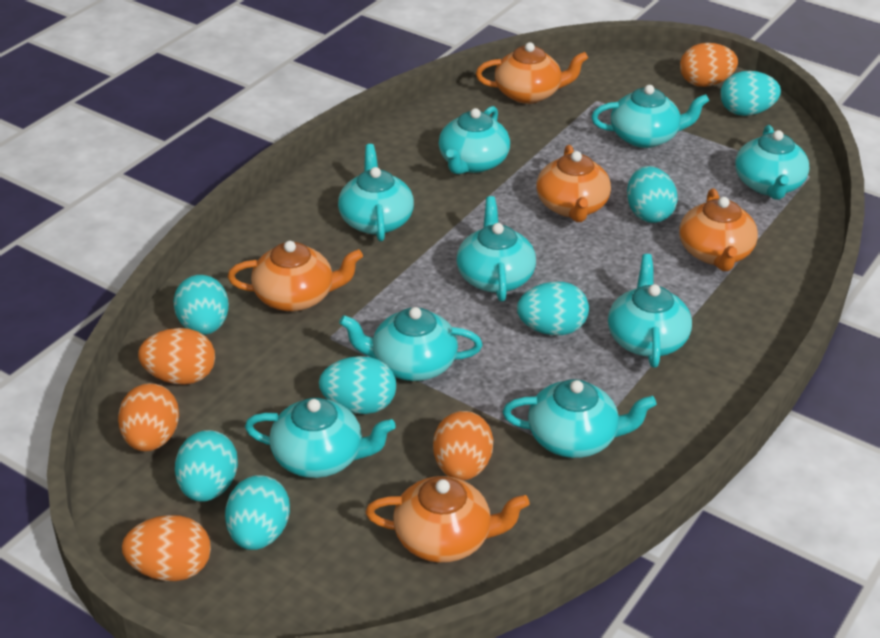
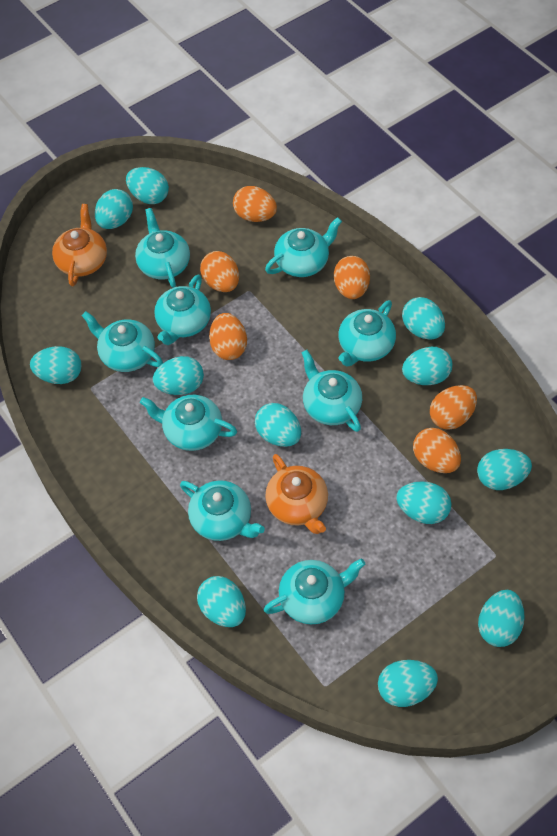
orange egg: [118,383,179,452] [122,515,211,581] [138,328,215,385] [433,411,493,480] [680,43,738,87] = 5 -> [200,251,239,292] [209,313,247,360] [233,186,277,222] [334,256,370,299] [413,428,461,473] [430,385,477,430] = 6
orange teapot: [228,241,363,311] [366,476,530,563] [476,42,588,104] [536,145,611,222] [679,189,758,271] = 5 -> [52,204,107,286] [265,454,328,534] = 2
turquoise egg: [173,275,229,335] [175,430,238,502] [225,475,290,550] [319,356,396,414] [517,282,589,335] [627,166,678,223] [721,71,781,116] = 7 -> [30,346,81,384] [95,189,133,229] [126,167,169,204] [153,356,204,395] [197,576,246,627] [255,403,301,447] [378,660,438,707] [396,481,452,524] [402,297,445,340] [402,347,452,385] [477,449,532,490] [478,590,525,647] = 12

